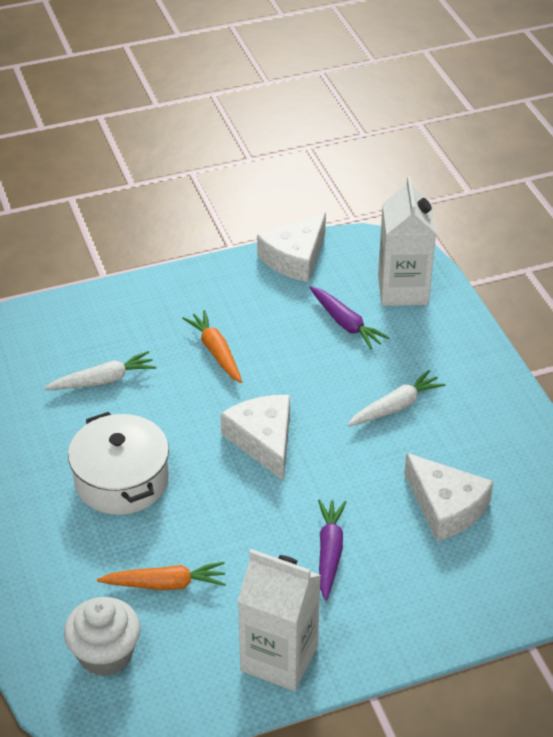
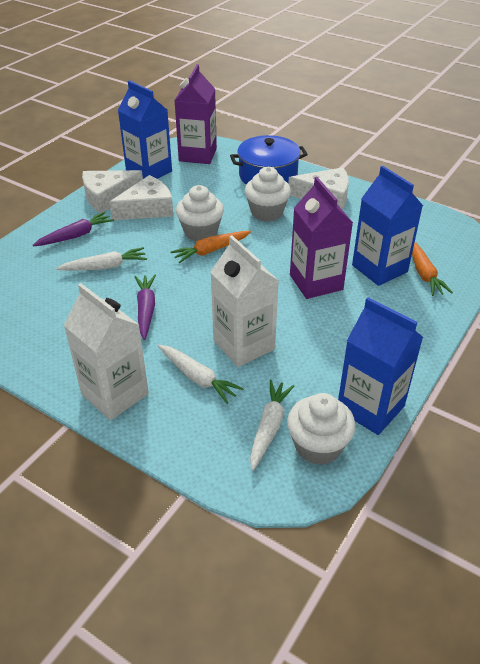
blue carton: none = 0 -> [118,80,172,179] [338,297,423,435] [352,166,423,286] = 3
blue pot: none = 0 -> [230,135,308,184] = 1
purple carton: none = 0 -> [174,64,217,164] [290,177,353,299] = 2
white carrot: [44,351,156,390] [347,370,445,426] = 2 -> [56,247,147,271] [158,345,244,404] [250,380,294,471] = 3
white cupcake: [64,597,140,676] = 1 -> [176,185,224,241] [245,167,291,221] [287,393,356,465] = 3
white pot: [68,412,169,515] = 1 -> none = 0

